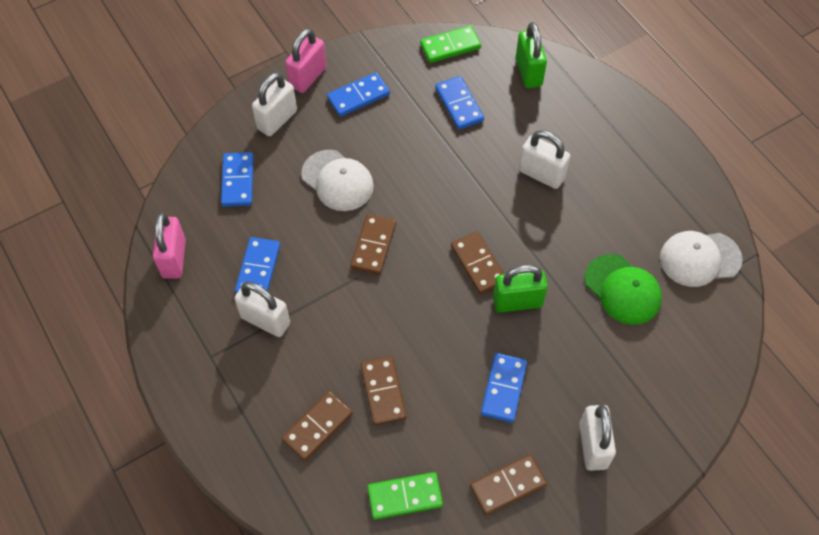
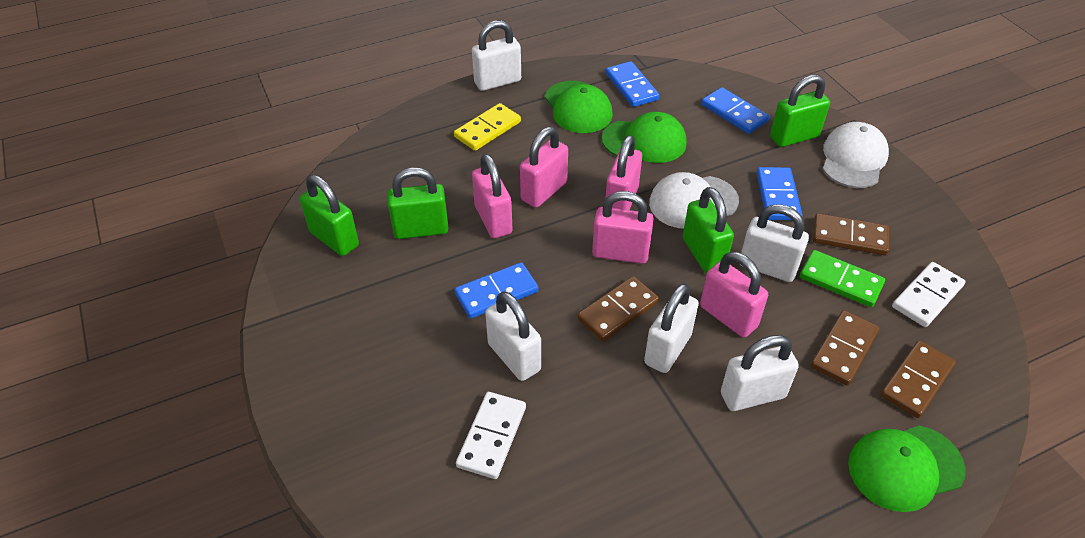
blue domino: [221,152,254,207] [235,237,280,294] [327,72,390,117] [435,76,484,130] [481,353,527,423] = 5 -> [454,262,539,319] [606,61,660,107] [701,87,769,134] [756,167,802,220] = 4
brown domino: [282,391,353,461] [350,214,396,275] [361,356,407,426] [451,232,504,294] [470,454,547,515] = 5 -> [577,276,659,341] [811,310,879,385] [813,213,889,255] [881,341,956,418] = 4
green cap: [584,254,662,325] = 1 -> [545,81,613,133] [602,112,687,163] [848,426,966,512] = 3
green domino: [367,472,443,520] [420,26,481,63] = 2 -> [800,250,885,307] = 1
green padlock: [493,264,548,313] [516,22,547,88] = 2 -> [300,175,359,256] [387,167,449,239] [683,187,734,273] [770,75,830,147] = 4
pink padlock: [153,213,186,279] [285,28,327,93] = 2 -> [472,154,513,238] [520,127,568,208] [592,191,654,264] [605,135,642,210] [700,252,768,337] = 5
white domino: none = 0 -> [456,392,526,479] [892,262,965,327] = 2
white padlock: [234,281,290,337] [252,72,297,136] [519,130,570,189] [579,405,616,471] = 4 -> [472,20,521,91] [485,291,541,381] [644,283,699,373] [721,335,799,411] [740,204,809,282] = 5
yellow domino: none = 0 -> [454,103,521,151] = 1

